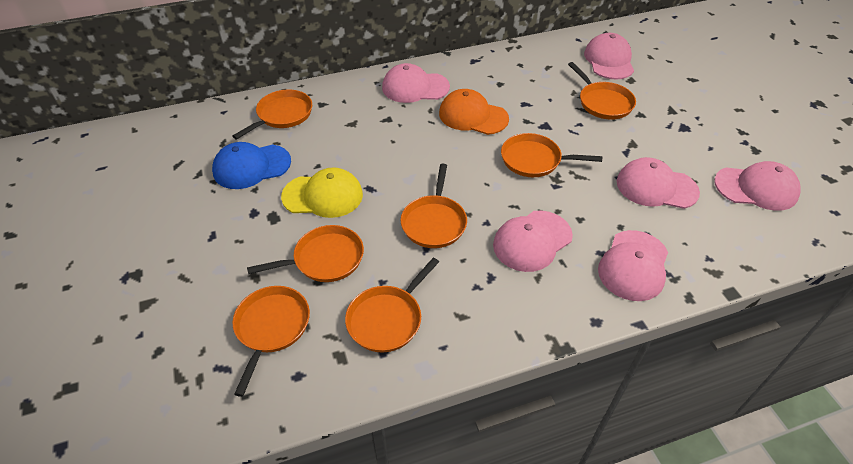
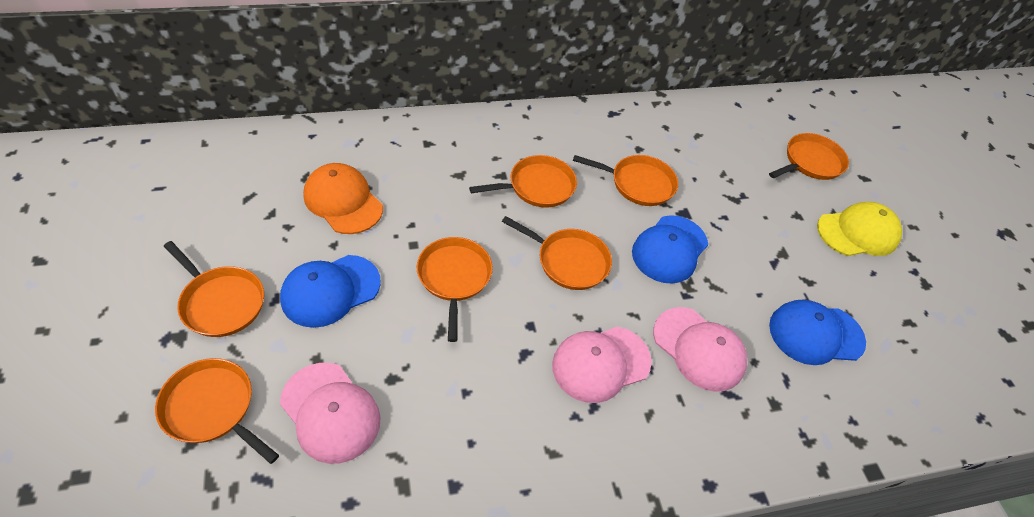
blue cap: [212,142,291,189] = 1 -> [280,255,381,328] [632,215,708,284] [769,300,866,365] = 3
pink cap: [382,63,450,103] [493,211,573,272] [584,33,634,79] [598,230,668,301] [617,157,700,209] [714,161,801,211] = 6 -> [280,363,381,464] [552,327,652,403] [653,307,747,392] = 3

